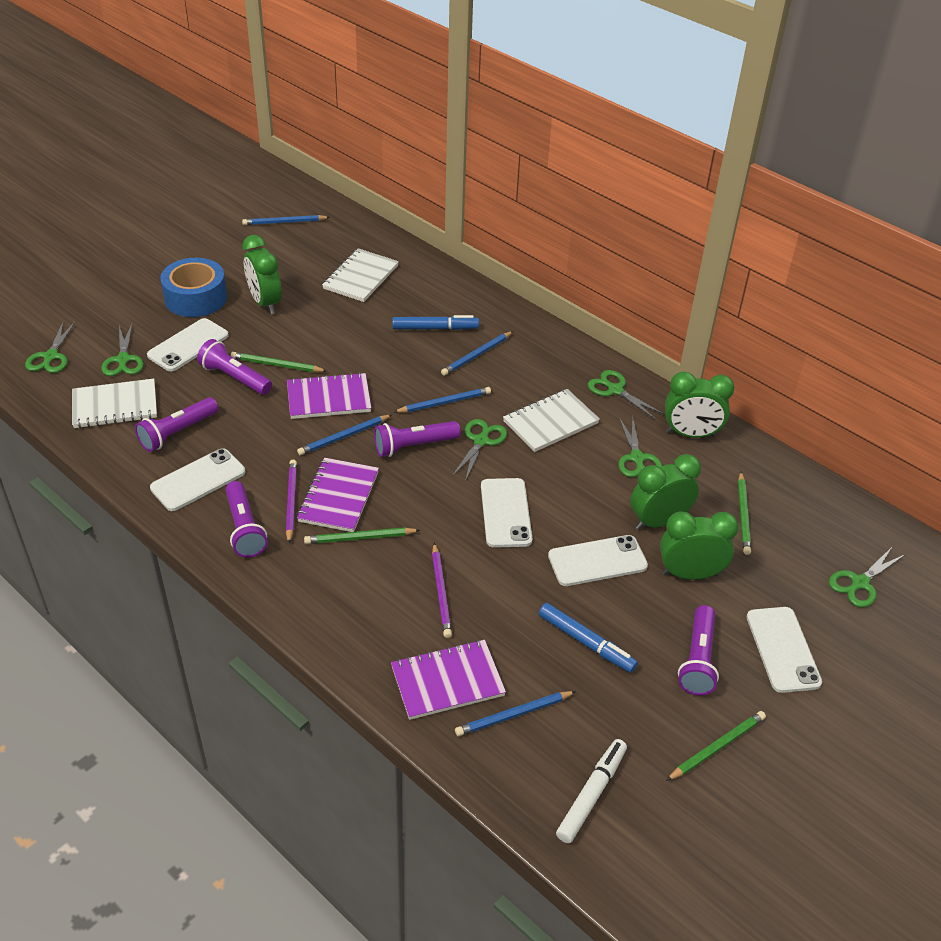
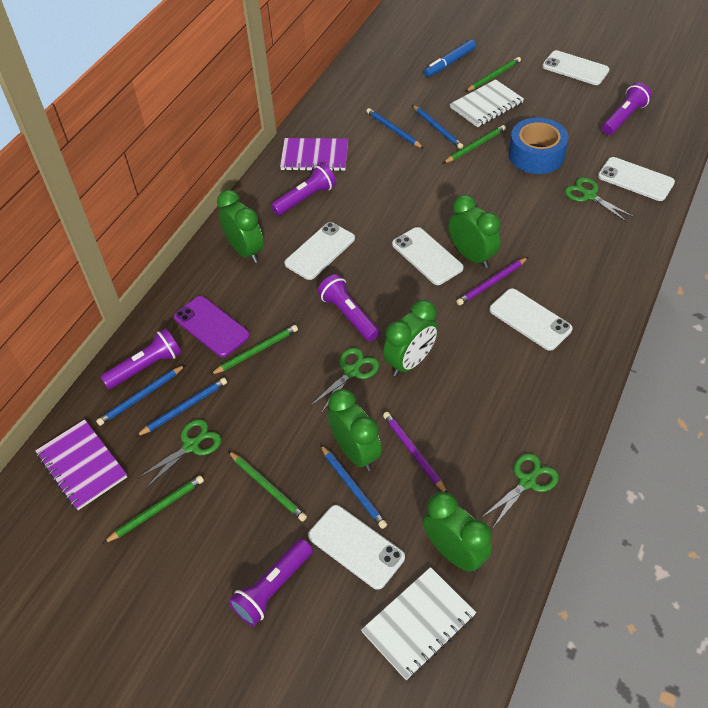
blue marker: [392,315,479,330] [539,603,638,673] = 2 -> [424,39,476,77] = 1
green clock: [242,235,282,314] [630,454,701,530] [660,511,739,580] [665,371,734,438] = 4 -> [217,190,264,263] [328,389,382,471] [383,300,438,376] [423,492,492,573] [449,195,501,268] = 5
green pencil: [231,352,327,372] [304,527,420,544] [666,711,766,781] [738,472,751,555] = 4 -> [103,475,204,544] [210,325,298,375] [228,451,307,522] [443,125,506,163] [465,57,521,92] = 5
green scissors: [25,321,76,373] [101,324,144,376] [452,419,507,481] [588,370,664,420] [619,416,662,477] [829,546,906,607] = 6 -> [137,419,221,488] [310,348,379,413] [481,453,559,528] [565,177,634,222] = 4
purple notebook: [287,372,371,419] [297,458,379,532] [391,640,506,720] = 3 -> [35,419,127,510] [280,138,348,171] = 2
purple phone: none = 0 -> [174,296,250,357] = 1
white marker: [556,739,627,843] = 1 -> none = 0
white notebook: [72,379,157,428] [322,248,399,302] [503,389,600,452] = 3 -> [361,567,476,680] [450,79,524,127] = 2
white phone: [147,318,229,372] [150,448,245,511] [481,478,532,548] [548,535,648,586] [746,607,822,693] = 5 -> [284,222,355,280] [308,505,405,590] [392,227,464,285] [489,288,573,351] [542,50,610,85] [598,157,675,201] = 6

